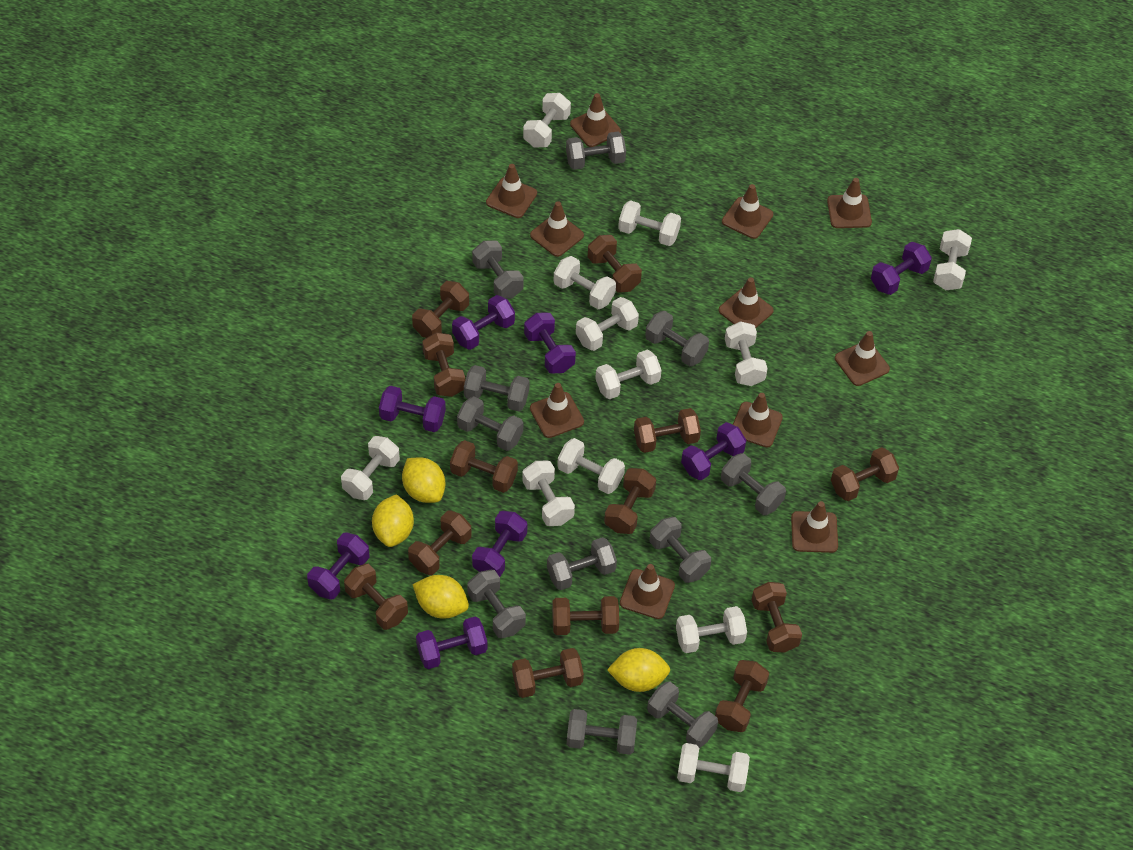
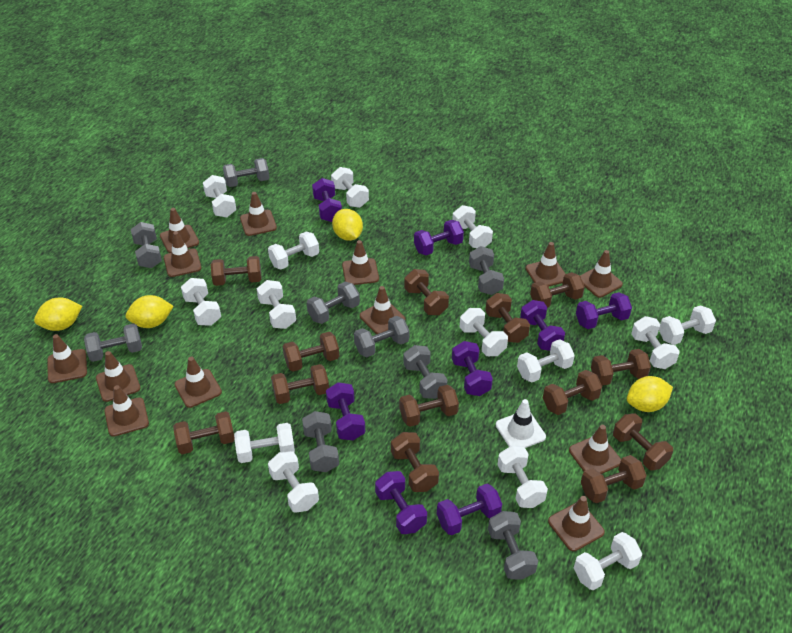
brown traffic cone: [486,164,537,218] [530,201,584,257] [530,383,584,438] [570,93,621,147] [620,564,675,619] [719,277,774,328] [722,184,773,239] [733,393,783,447] [791,501,838,553] [827,178,872,228] [835,331,890,386] = 11 -> [47,334,87,383] [96,351,140,402] [104,385,149,437] [160,208,199,253] [164,231,202,277] [175,357,222,408] [240,192,277,236] [342,240,379,285] [360,286,405,334] [525,242,565,286] [548,496,605,551] [569,425,621,474] [580,250,623,298] = 13
grey dumbbell: [457,396,523,451] [464,365,530,411] [467,570,526,638] [472,240,524,299] [547,537,617,590] [566,132,626,170] [567,709,637,755] [645,311,709,366] [647,681,718,748] [650,517,711,583] [721,453,786,515] = 11 -> [84,323,142,362] [131,222,162,268] [223,158,269,187] [302,411,339,472] [307,282,360,324] [354,316,409,358] [403,345,447,399] [469,246,504,295] [488,511,538,580] = 9
white dumbbell: [341,436,400,500] [522,460,575,526] [523,93,571,147] [554,256,616,309] [557,438,625,494] [576,297,639,351] [595,350,662,399] [618,200,681,246] [676,606,747,653] [677,743,750,792] [725,321,768,386] [933,229,972,290] = 12 -> [181,278,221,326] [203,175,236,218] [234,423,295,463] [257,280,296,329] [268,231,319,269] [268,451,319,512] [331,167,369,208] [452,205,493,248] [460,308,508,356] [497,446,548,508] [517,339,575,383] [574,532,642,590] [631,316,680,369] [659,305,716,345] = 14
white traffic cone: none = 0 -> [496,399,546,448] = 1

